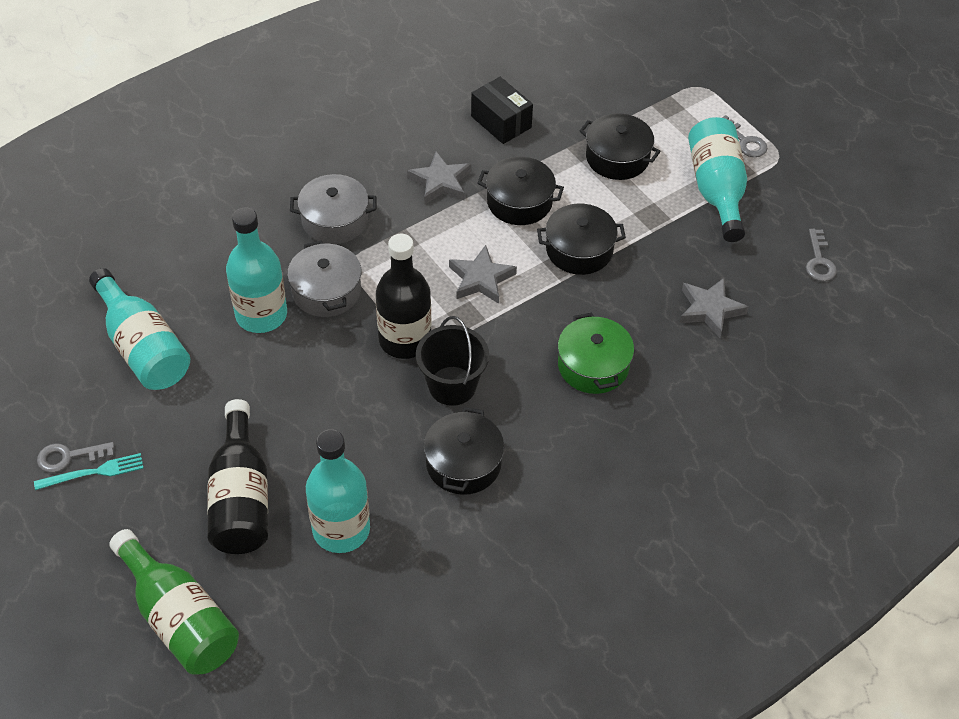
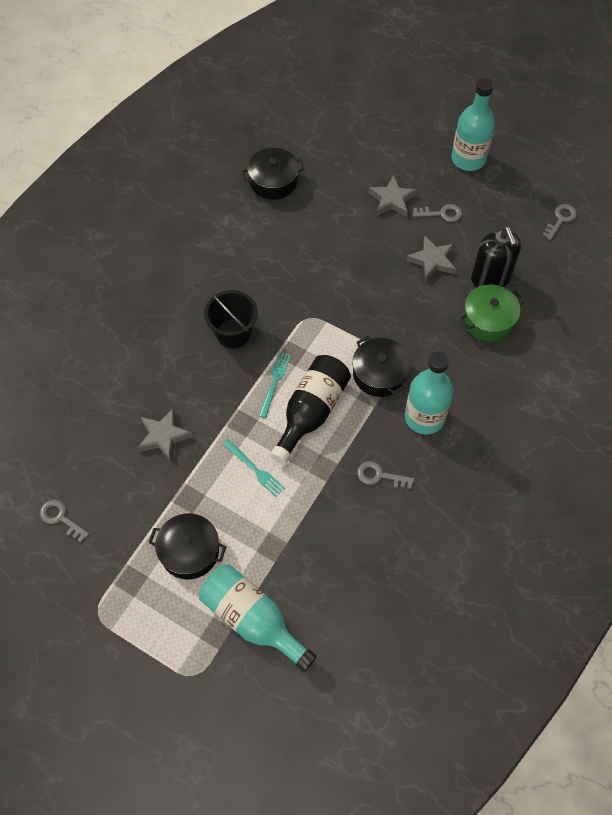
black bottle: [207,399,268,554] [376,234,431,359] = 2 -> [270,355,351,464] = 1
black box: [471,77,533,144] = 1 -> none = 0
black pot: [424,407,504,495] [477,157,564,225] [537,204,626,275] [580,113,661,180] = 4 -> [148,513,226,580] [241,148,305,200] [352,335,410,397] = 3
black soap dispenser: none = 0 -> [471,227,521,287] = 1
green bottle: [109,529,239,675] = 1 -> none = 0
grey key: [37,442,115,473] [722,115,767,157] [806,229,837,281] = 3 -> [40,499,89,542] [357,461,414,489] [413,204,462,222] [542,204,577,240] = 4
grey pot: [287,240,361,317] [290,174,377,244] = 2 -> none = 0
turquoise bottle: [89,268,190,390] [226,207,287,333] [306,429,370,553] [688,117,747,242] = 4 -> [199,564,317,672] [405,352,453,434] [451,78,495,171] = 3
turquoise fork: [34,453,144,490] = 1 -> [222,439,285,497] [259,352,291,418] = 2

